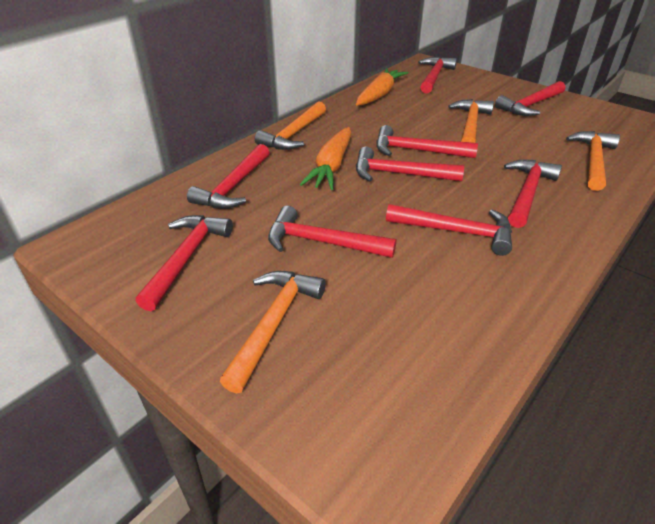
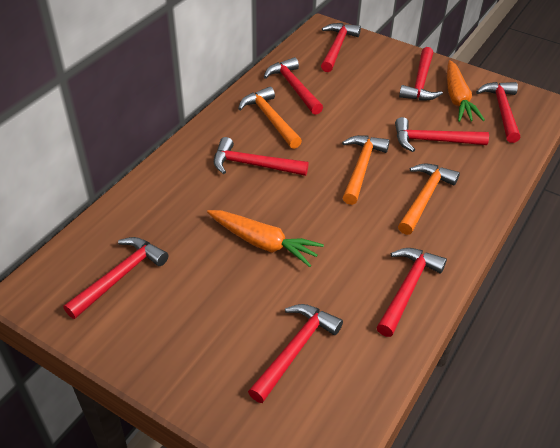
orange hammer: [220,271,326,393] [255,101,326,150] [448,99,494,143] [566,131,620,191] = 4 -> [238,87,302,149] [342,135,390,205] [398,164,460,235] = 3

